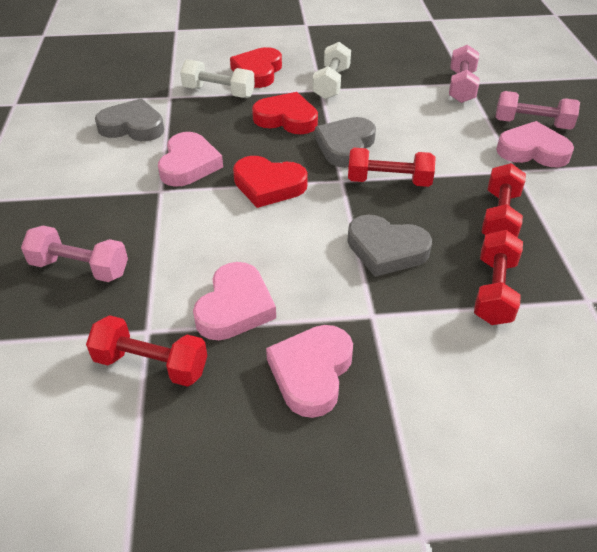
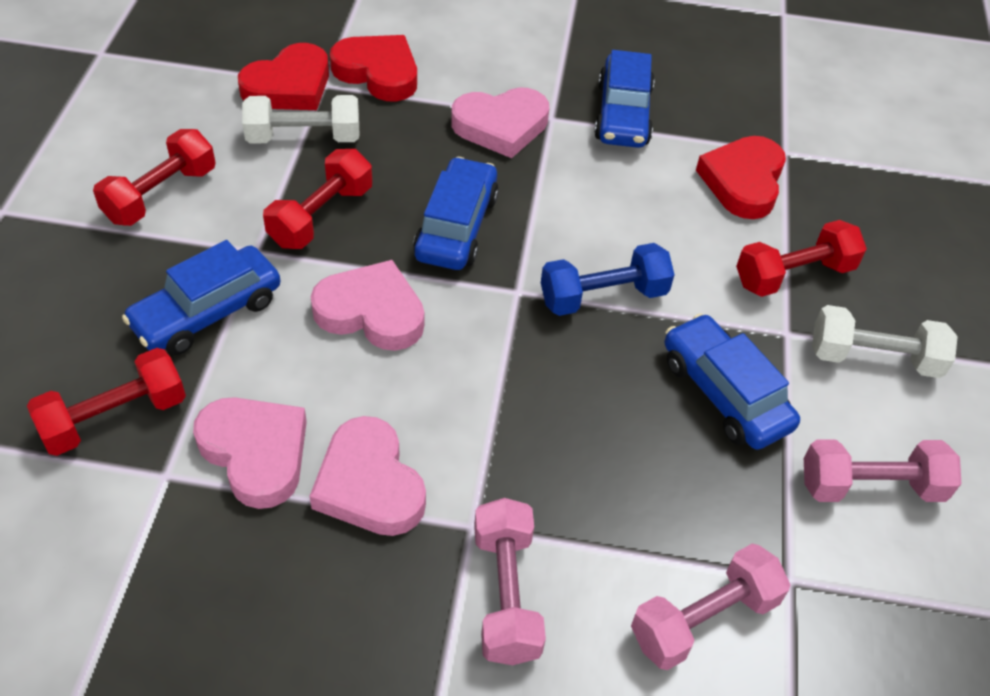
blue car: none = 0 -> [122,240,281,355] [413,157,499,270] [594,50,655,148] [665,313,800,450] = 4
blue dumbbell: none = 0 -> [541,243,674,316] = 1
grey heart: [95,99,164,141] [315,117,376,168] [347,214,432,277] = 3 -> none = 0

